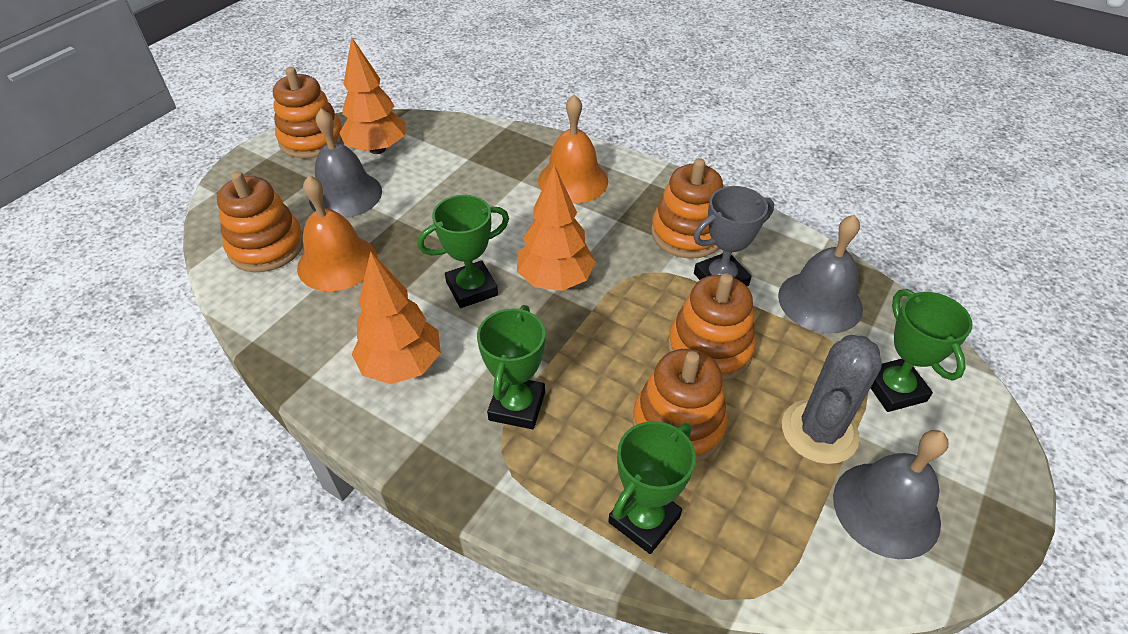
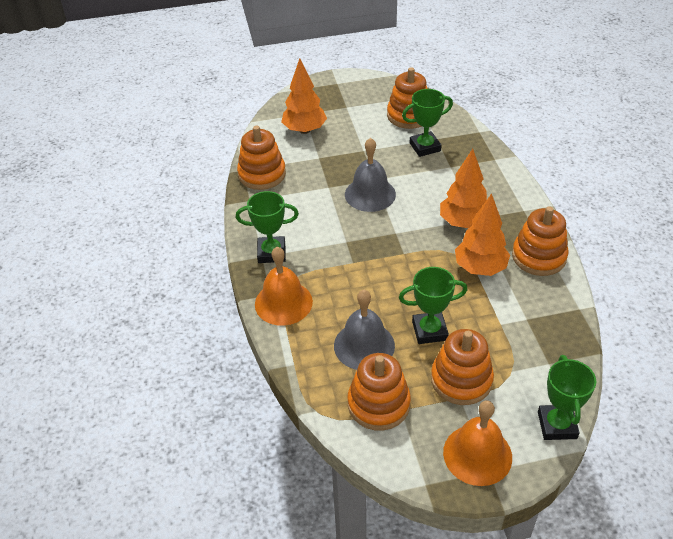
grey bell: [309,109,382,218] [778,215,863,334] [833,430,948,559] = 3 -> [334,290,395,370] [345,138,396,212] = 2
grey cactus: [782,335,882,464] = 1 -> none = 0
grey trophy: [694,186,774,286] = 1 -> none = 0

